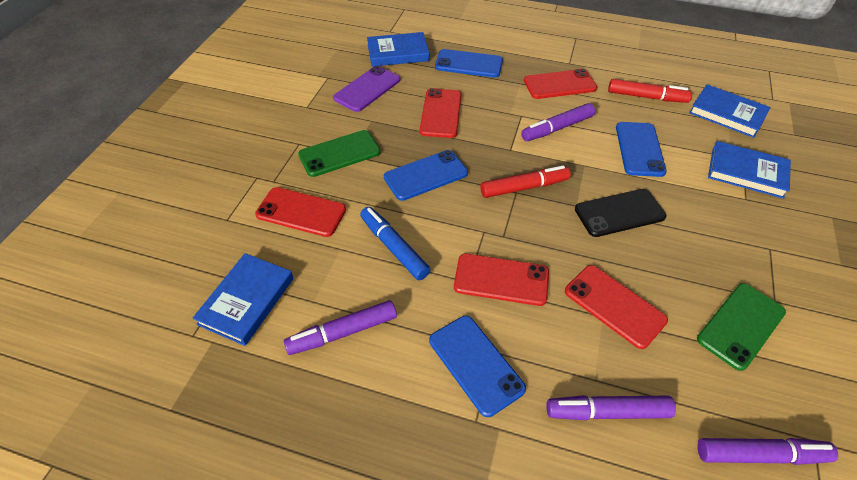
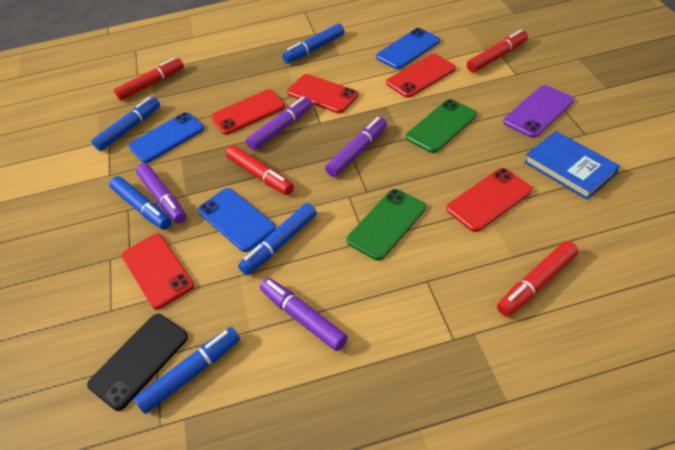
blue book: [192,253,294,346] [367,32,429,67] [689,84,771,138] [708,141,791,199] = 4 -> [524,131,620,200] = 1
blue marker: [360,207,430,280] = 1 -> [91,97,160,151] [109,176,171,230] [134,327,240,414] [238,203,317,275] [282,23,344,63] = 5
blue phone: [384,150,468,201] [429,316,526,417] [435,49,503,78] [616,122,667,177] = 4 -> [129,112,204,163] [198,188,276,252] [376,28,440,69] = 3
red marker: [480,165,571,198] [608,79,692,103] = 2 -> [114,58,184,101] [226,145,294,195] [467,29,528,73] [497,241,579,317] = 4

